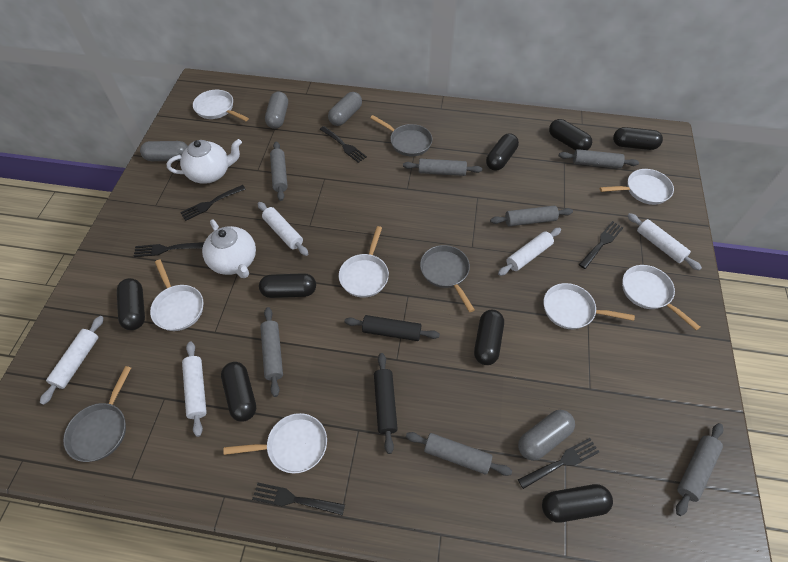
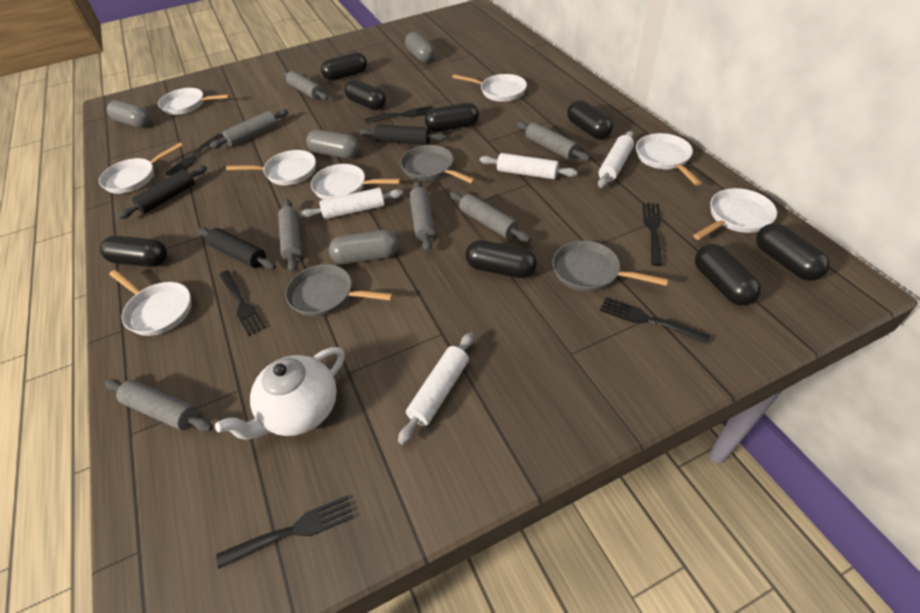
black rolling pin: [344,315,440,341] [374,353,398,454] = 2 -> [117,165,207,219] [198,227,276,270] [359,124,447,145] = 3
white pan: [150,260,203,331] [193,90,249,121] [223,413,327,473] [339,226,389,297] [543,283,635,329] [600,169,674,205] [622,265,700,331] = 7 -> [99,143,183,194] [109,270,192,336] [158,88,230,115] [226,150,316,185] [311,164,401,200] [452,74,527,102] [636,133,702,186] [693,188,777,240] = 8
white rolling pin: [40,316,103,405] [182,341,207,437] [258,202,308,256] [498,228,561,276] [627,213,702,270] = 5 -> [300,188,403,219] [398,332,474,445] [480,153,578,179] [598,131,634,188] = 4
white teapot: [167,139,242,184] [202,219,256,278] = 2 -> [215,347,345,439] = 1

